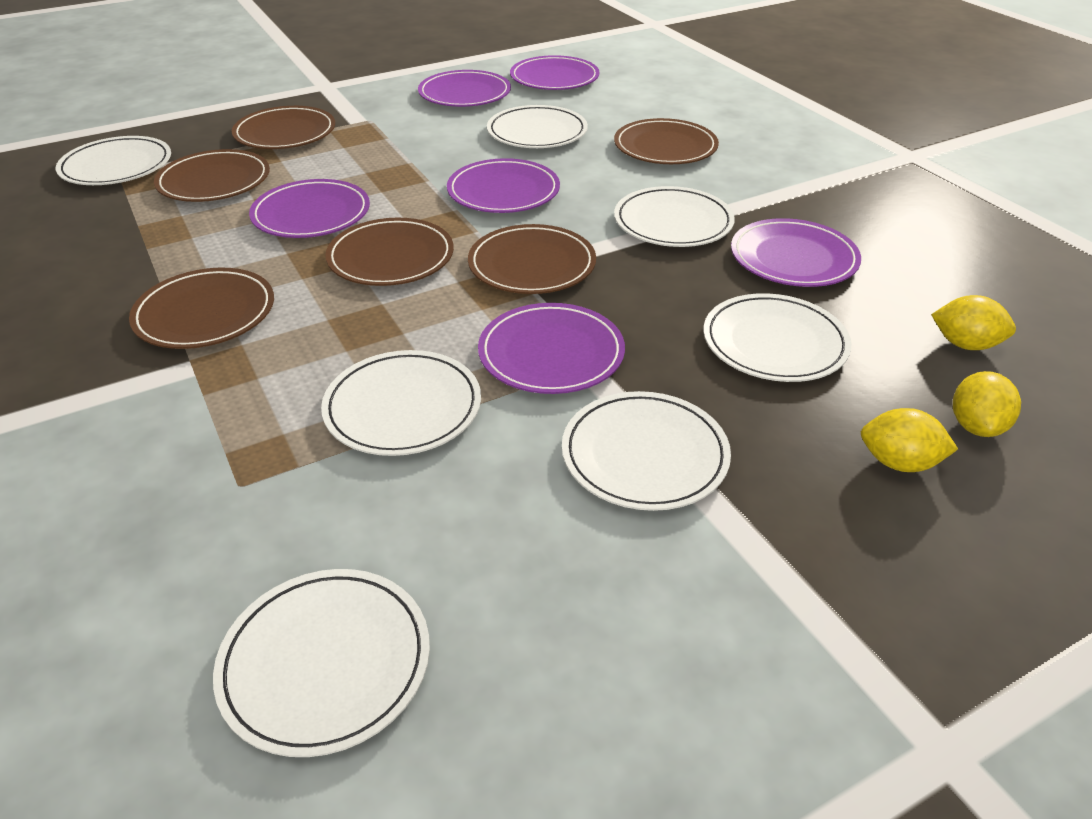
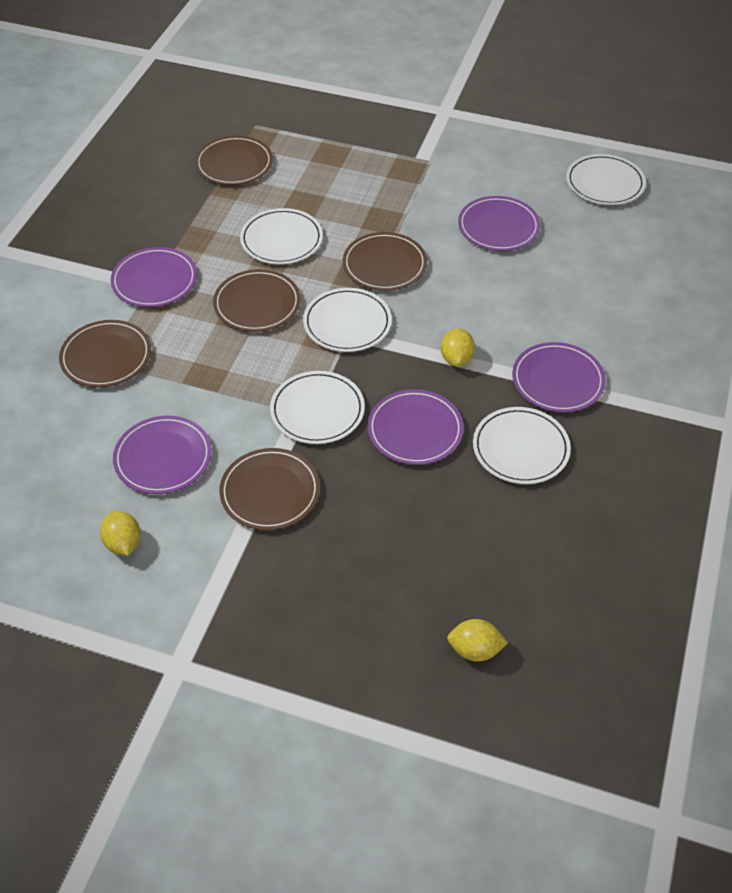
brown plate: [129,268,274,349] [154,149,270,202] [232,106,335,149] [325,218,454,286] [468,224,596,294] [614,118,719,164] = 6 -> [59,320,151,388] [195,136,273,185] [213,269,301,332] [219,448,320,530] [343,232,427,291] = 5
purple plate: [249,179,370,238] [418,70,511,107] [447,158,560,213] [478,303,625,394] [510,55,600,90] [731,218,861,287] = 6 -> [111,247,197,307] [113,416,212,494] [367,389,464,465] [458,196,540,251] [512,342,606,412] = 5
white plate: [56,136,171,185] [213,569,430,757] [321,350,481,456] [487,105,588,148] [562,391,731,511] [614,186,735,247] [703,293,851,382] = 7 -> [240,208,323,264] [270,371,365,444] [303,288,392,352] [473,407,571,484] [566,154,646,205] = 5

